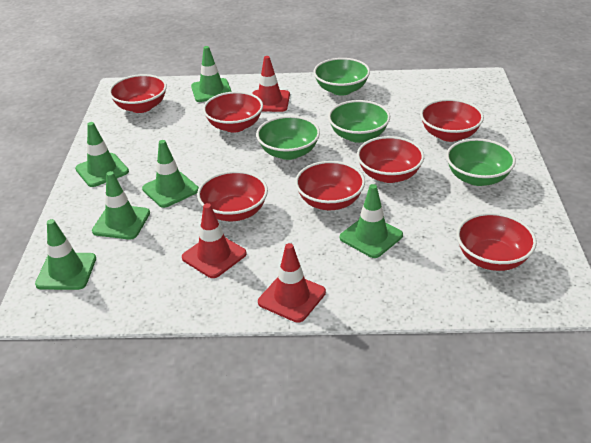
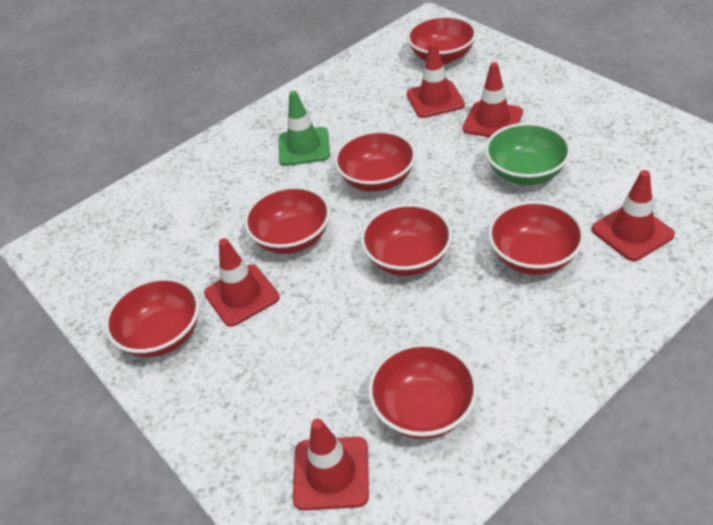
green bowl: [256,116,320,160] [313,58,370,96] [328,100,390,143] [446,138,516,186] = 4 -> [485,123,571,185] = 1
green traffic cone: [35,219,96,290] [75,122,129,187] [92,171,150,240] [142,140,199,208] [191,46,232,102] [340,184,403,258] = 6 -> [279,91,330,166] = 1
red traffic cone: [182,203,247,278] [252,56,290,112] [258,243,326,323] = 3 -> [204,238,280,327] [293,418,369,511] [407,43,465,118] [463,62,523,137] [592,170,675,261] = 5

